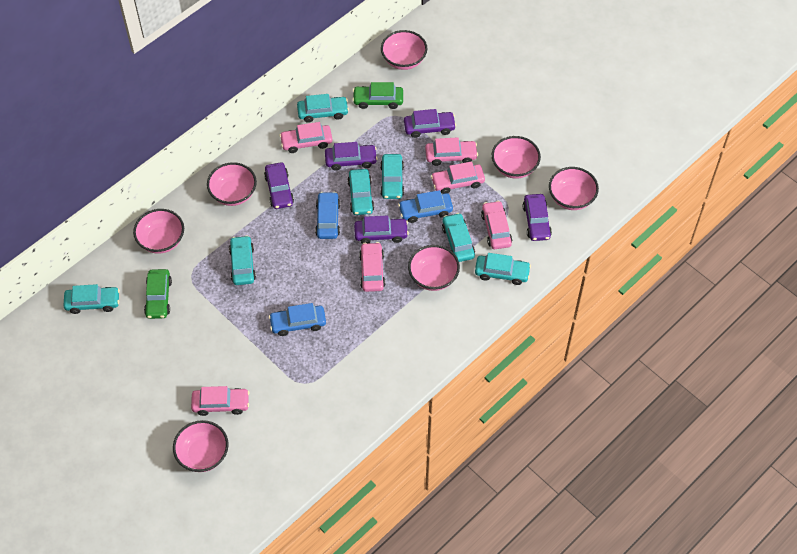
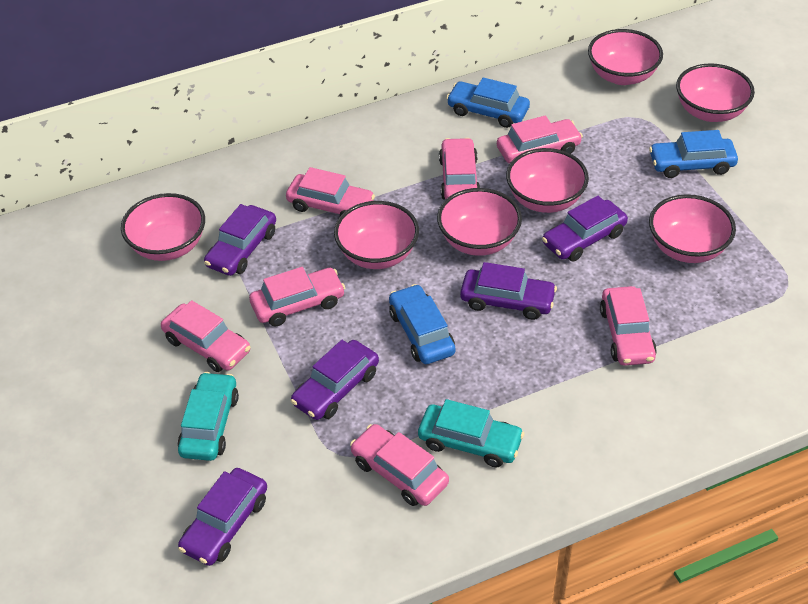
green car: [144,269,172,319] [352,82,403,109] = 2 -> none = 0
pink car: [191,386,249,416] [279,122,332,153] [359,242,385,292] [425,137,478,166] [431,162,485,194] [481,201,512,249] = 6 -> [161,300,251,372] [249,267,345,327] [286,167,375,216] [350,424,449,506] [439,138,480,200] [497,116,583,163] [600,286,657,366] = 7
turquoise car: [63,284,120,314] [229,235,256,285] [297,94,349,123] [347,169,374,215] [380,154,404,199] [442,213,475,262] [475,253,531,285] = 7 -> [177,372,239,461] [418,399,524,467] = 2

